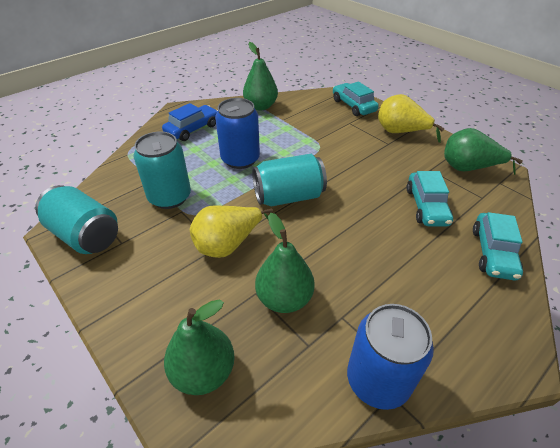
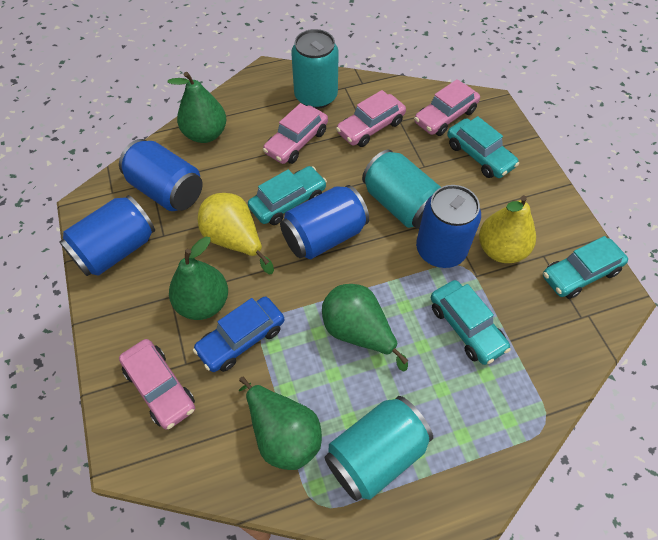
blue can: [215,98,260,169] [347,304,434,410] = 2 -> [60,195,155,276] [119,139,203,211] [280,185,369,259] [416,185,481,268] = 4
pink car: none = 0 -> [119,339,195,430] [263,103,328,164] [336,90,406,147] [414,79,480,136] = 4
turquoise car: [333,82,379,116] [406,171,453,227] [473,212,523,281] = 3 -> [248,166,327,225] [431,280,511,365] [447,116,519,178] [543,236,628,299] = 4

